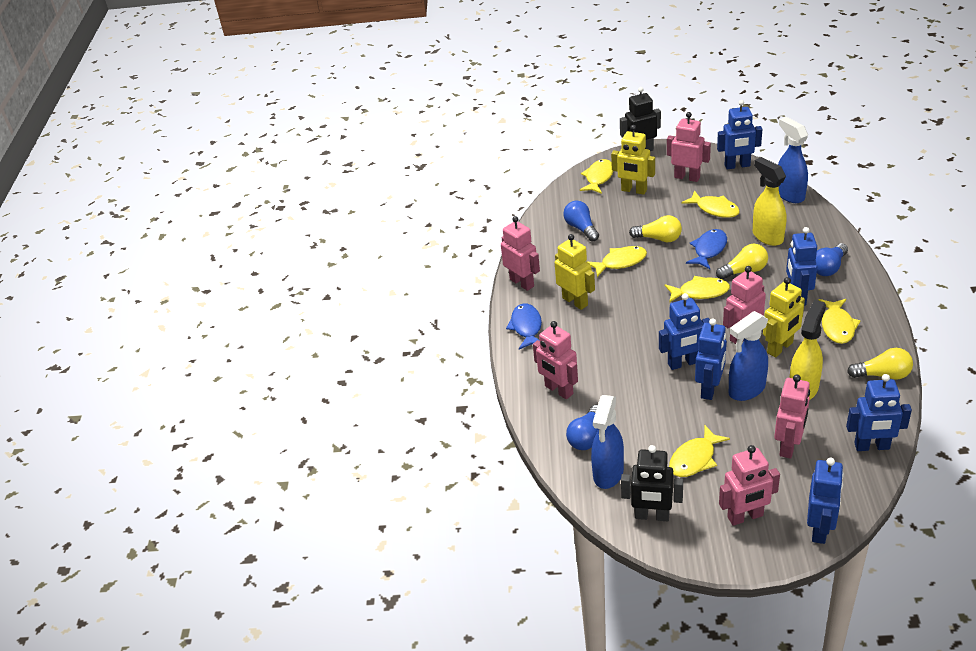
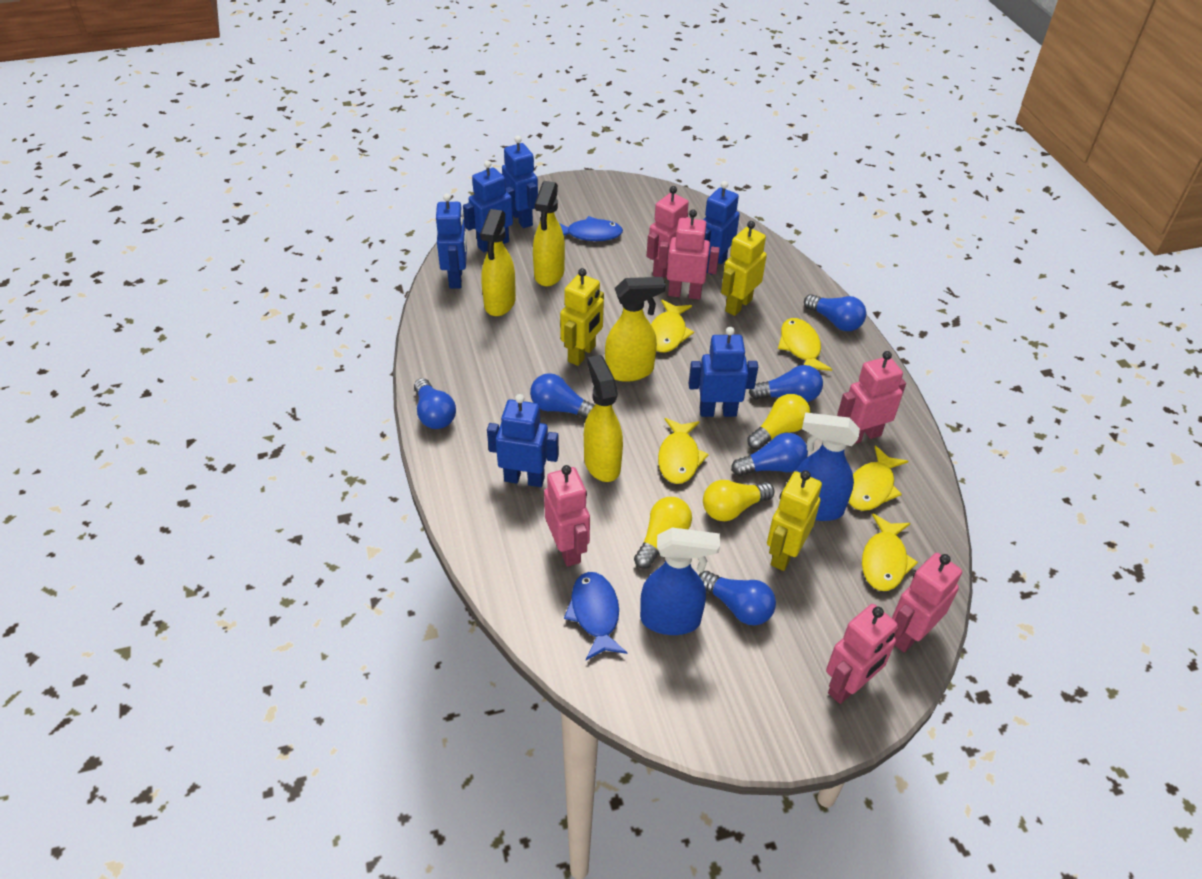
black robot: [620,87,661,151] [621,445,683,521] = 2 -> none = 0
blue light bulb: [563,200,599,242] [566,405,598,450] [815,243,848,276] = 3 -> [414,378,456,429] [530,373,595,419] [699,571,776,625] [731,433,808,476] [749,365,823,402] [804,294,866,331] = 6
blue spray bottle: [591,395,624,489] [729,311,768,401] [778,117,808,203] = 3 -> [640,528,720,635] [796,412,860,521] = 2
yellow fish: [580,159,613,194] [588,246,647,277] [665,276,730,303] [669,425,730,477] [682,190,740,218] [818,299,861,344] = 6 -> [651,300,694,352] [658,418,709,484] [778,318,832,371] [849,446,908,511] [862,513,918,591] = 5
yellow spray bottle: [753,157,787,246] [790,300,826,399] = 2 -> [480,209,516,316] [533,181,565,286] [584,355,623,482] [605,277,666,382] = 4

